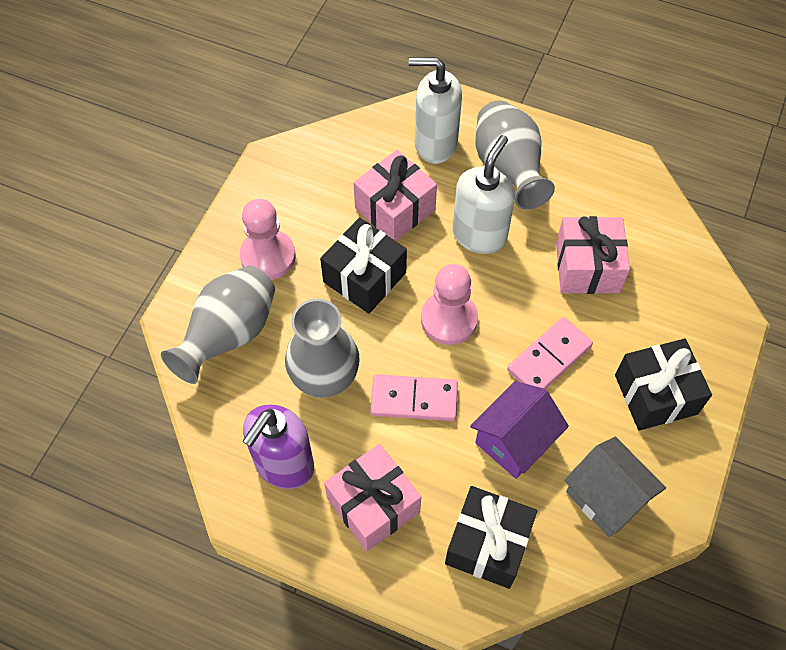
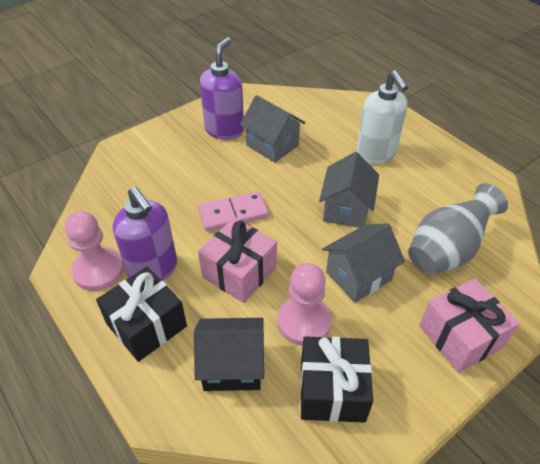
black gift: [320,217,407,314] [445,486,537,589] [615,338,712,431] = 3 -> [96,266,187,362] [300,336,373,423] = 2
black house: none = 0 -> [194,318,264,391] = 1
grey house: [564,437,666,537] = 1 -> [240,95,305,163] [319,152,379,228] [322,223,405,303] = 3
grey vase: [161,266,275,384] [285,299,360,398] [475,100,555,209] = 3 -> [408,183,508,275] = 1
pink domino: [370,374,458,421] [507,317,593,389] = 2 -> [198,191,269,231] = 1
pink gift: [324,444,421,552] [353,150,437,241] [556,216,630,294] = 3 -> [198,218,277,303] [419,278,519,373] = 2
purple house: [470,381,569,479] = 1 -> none = 0
purple soap dispenser: [242,405,314,489] = 1 -> [113,187,177,281] [200,37,244,140] = 2
white soap dispenser: [409,57,462,164] [452,135,515,254] = 2 -> [356,70,408,164] = 1

